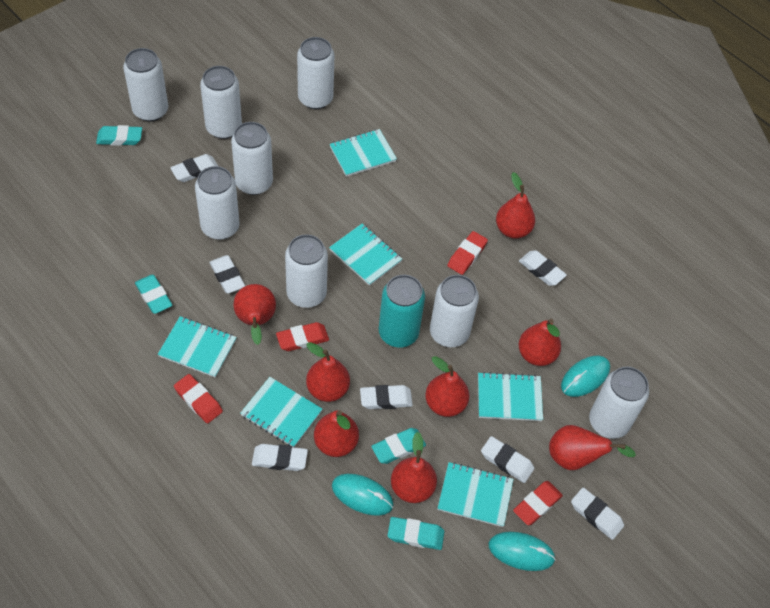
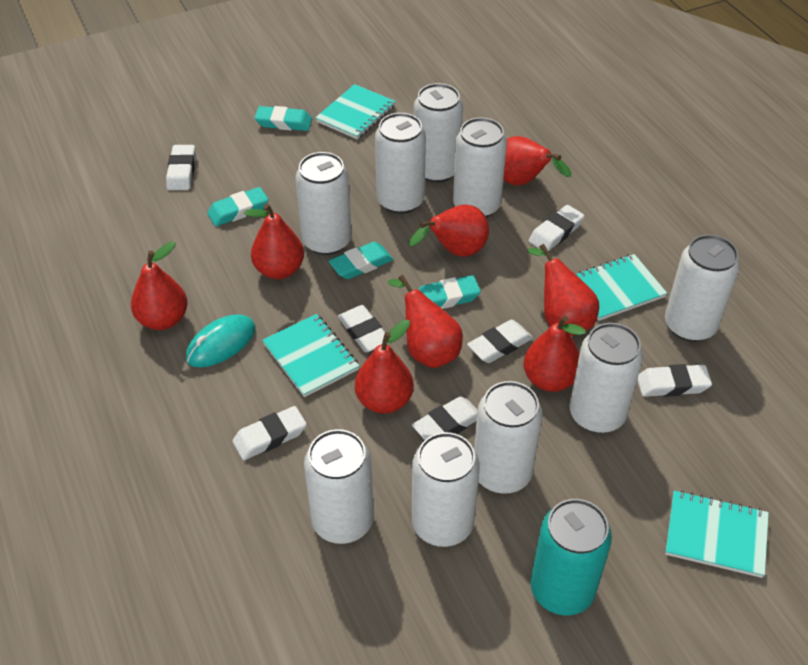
red eraser: [174,374,223,423] [276,322,329,351] [447,231,488,275] [513,481,563,525] = 4 -> none = 0
turquoise mouse: [332,474,394,516] [489,532,556,571] [561,356,610,397] = 3 -> [186,314,255,368] = 1
turquoise notebook: [158,316,236,378] [241,377,322,447] [329,129,397,177] [329,224,402,286] [437,462,514,527] [478,372,543,421] = 6 -> [262,314,359,397] [315,84,396,139] [574,254,667,321] [665,490,769,578] = 4
white can: [123,48,168,121] [195,166,240,240] [200,66,242,139] [231,122,273,195] [285,234,328,308] [297,37,334,109] [430,275,479,347] [589,366,649,439] = 8 -> [295,152,352,255] [304,429,374,544] [375,113,426,214] [412,432,480,547] [414,83,463,183] [453,118,507,217] [474,381,543,494] [570,323,643,433] [665,235,740,342] = 9

